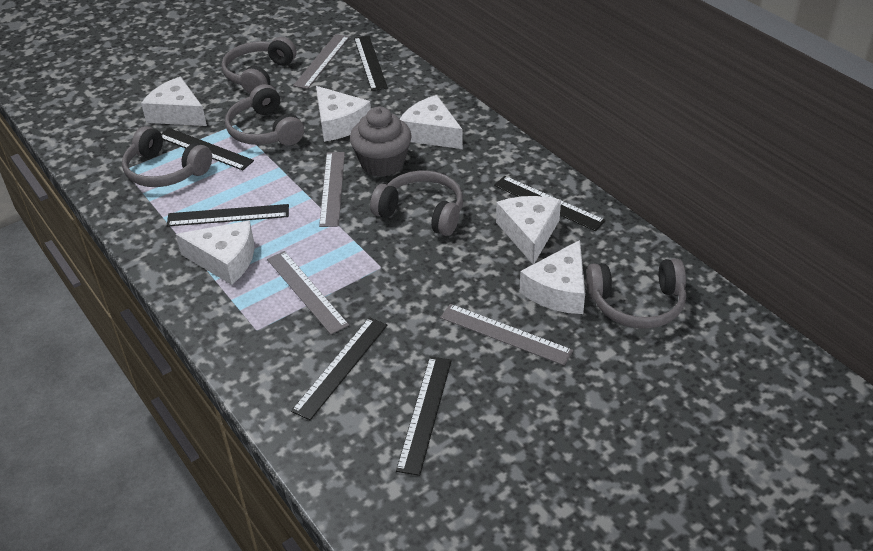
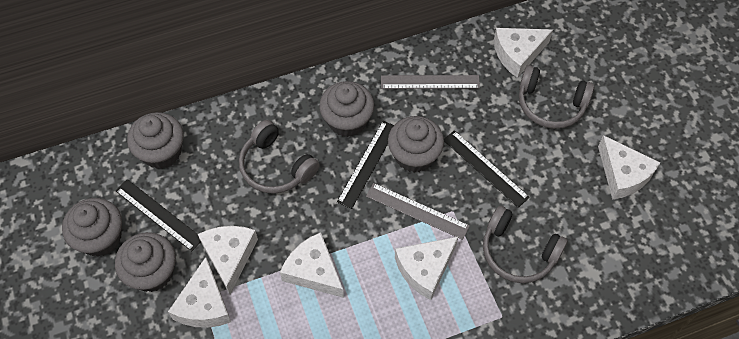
black ruler: [161,128,254,170] [167,204,289,226] [291,317,387,420] [354,36,388,91] [396,356,452,476] [494,176,606,231] = 6 -> [115,179,201,251] [337,121,394,209] [444,130,530,208] = 3
grey cupcake: [350,107,412,177] = 1 -> [62,198,122,257] [115,232,176,292] [127,112,184,169] [319,81,374,137] [388,116,444,173] = 5
grey headphones: [122,126,212,187] [221,37,297,94] [225,84,304,146] [370,171,463,236] [586,258,686,329] = 5 -> [239,120,320,194] [483,206,568,283] [519,65,594,129] = 3
grey ruler: [267,251,349,335] [293,34,349,89] [319,152,345,227] [440,304,573,365] = 4 -> [366,183,470,240] [381,75,480,89] = 2

